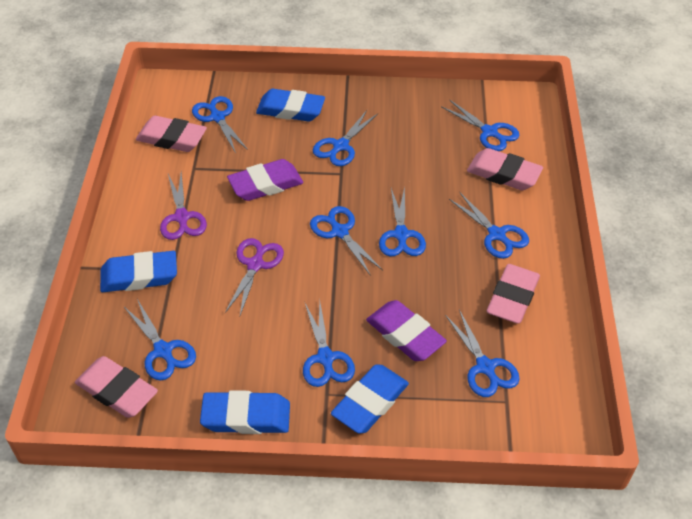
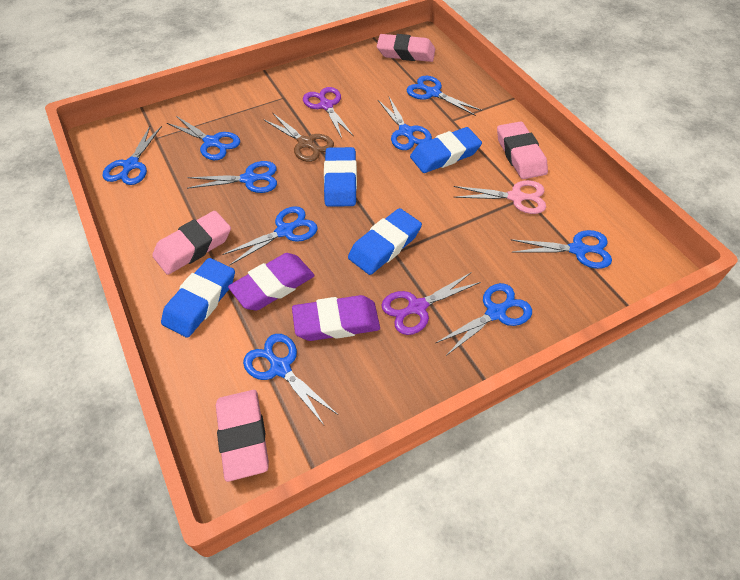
brown scissors: none = 0 -> [263,113,334,162] = 1
pink scissors: none = 0 -> [453,180,546,214] = 1

